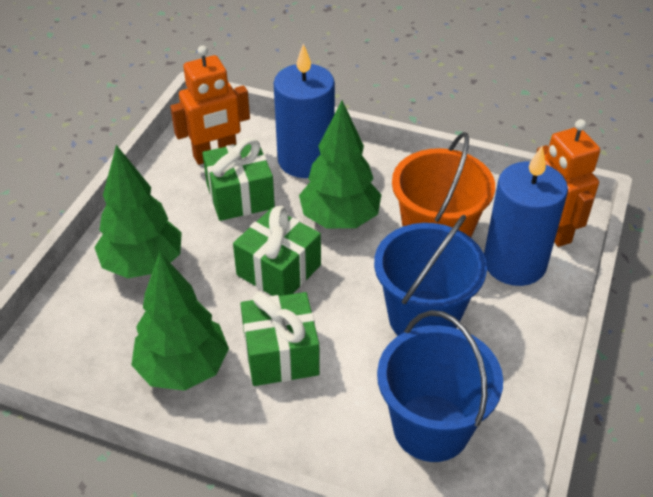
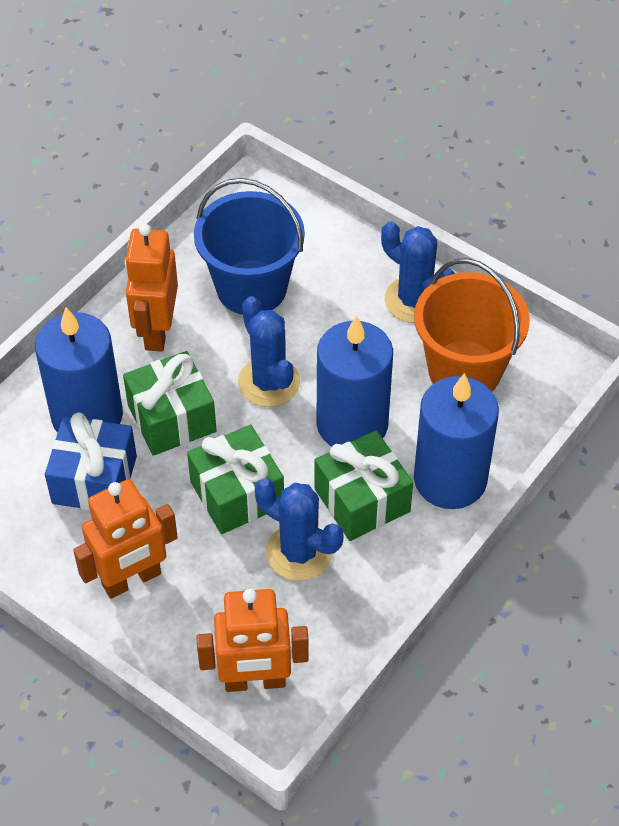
blue bucket: [374,215,487,336] [377,310,503,462] = 2 -> [194,178,305,315] = 1
blue cactus: none = 0 -> [238,296,300,407] [255,478,344,581] [381,221,455,323] = 3
blue candle: [274,44,335,178] [484,146,568,286] = 2 -> [35,307,123,433] [316,315,393,447] [414,373,499,509] = 3
blue gift: none = 0 -> [45,412,137,510] = 1
green tree: [94,145,182,278] [131,252,229,391] [299,100,382,228] = 3 -> none = 0
orange robot: [170,45,250,165] [536,119,600,247] = 2 -> [73,479,178,599] [125,224,178,352] [196,589,308,692] = 3

